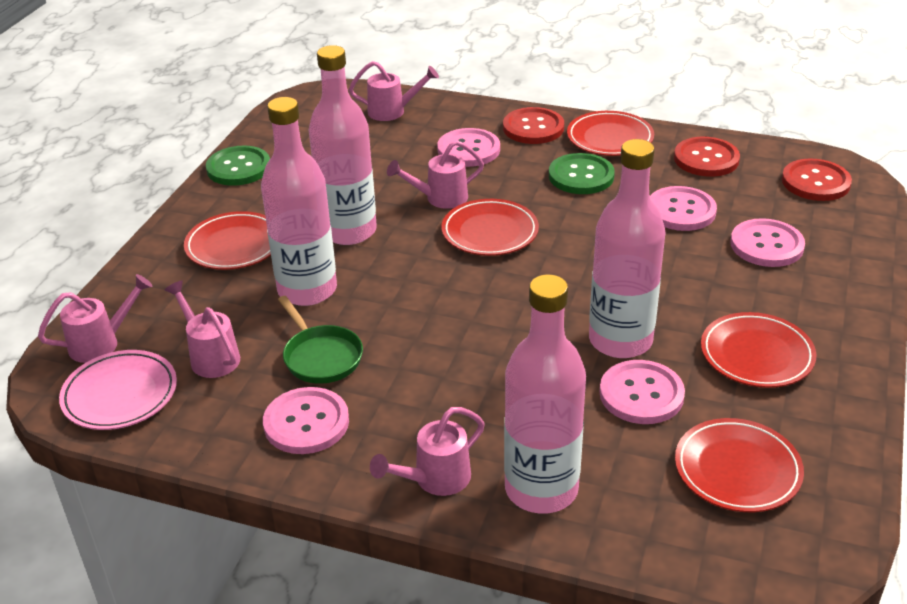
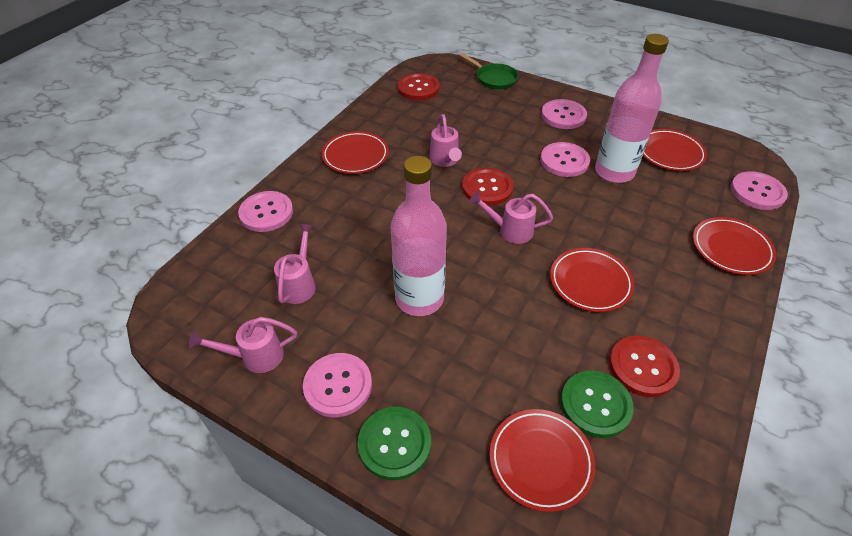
pink bottle: [261,97,337,306] [309,45,377,245] [504,274,586,514] [589,139,666,358] = 4 -> [391,156,447,316] [595,34,669,183] = 2
pink plate: [59,350,177,430] = 1 -> none = 0
pink watering can: [38,274,153,363] [165,280,240,378] [349,61,439,121] [370,407,485,496] [387,140,484,209] = 5 -> [189,317,297,373] [274,224,316,304] [429,114,462,167] [469,192,553,244] = 4

